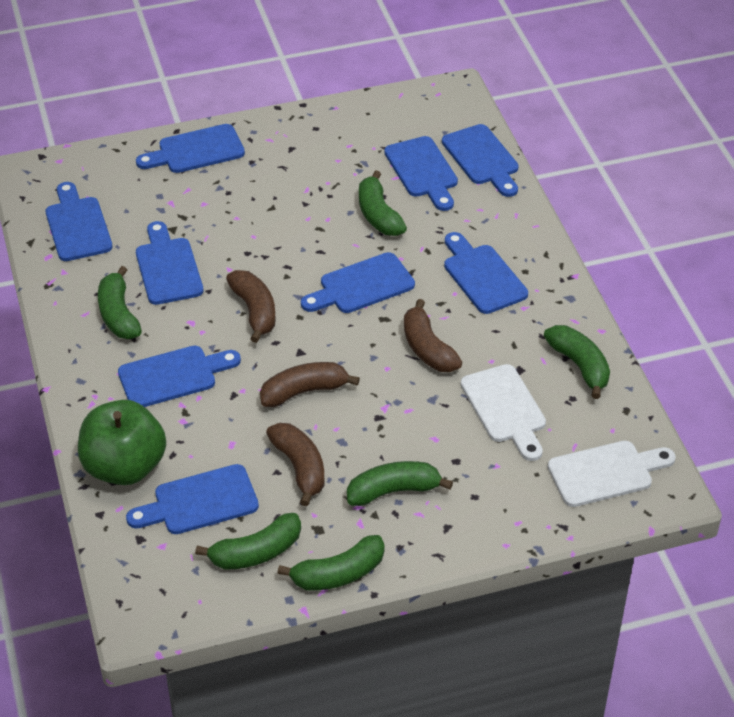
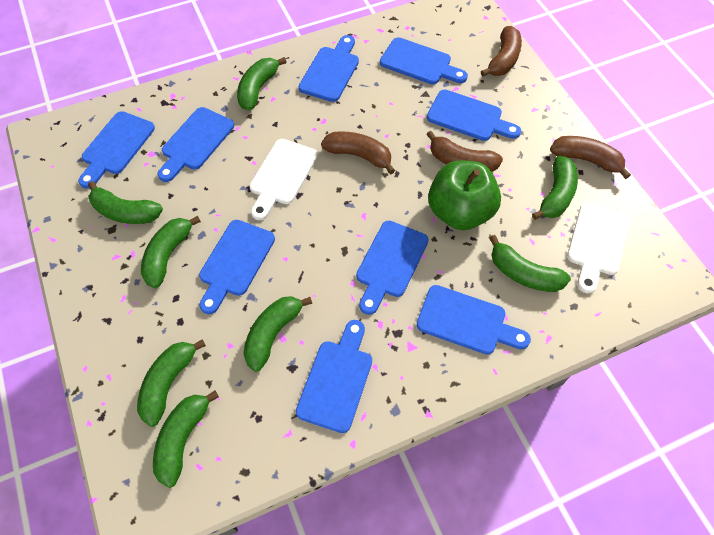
green banana: [98,266,142,339] [195,513,301,570] [277,535,385,590] [347,461,453,506] [359,170,407,236] [544,325,610,399] = 6 -> [88,181,163,224] [137,339,206,427] [141,216,201,288] [153,390,219,488] [237,57,287,110] [243,296,312,372] [489,235,571,292] [532,156,578,220] = 8

